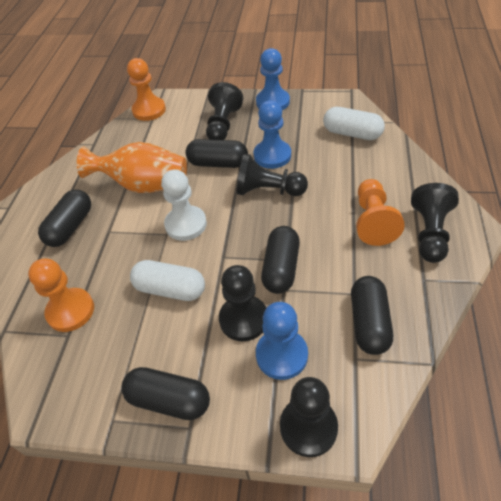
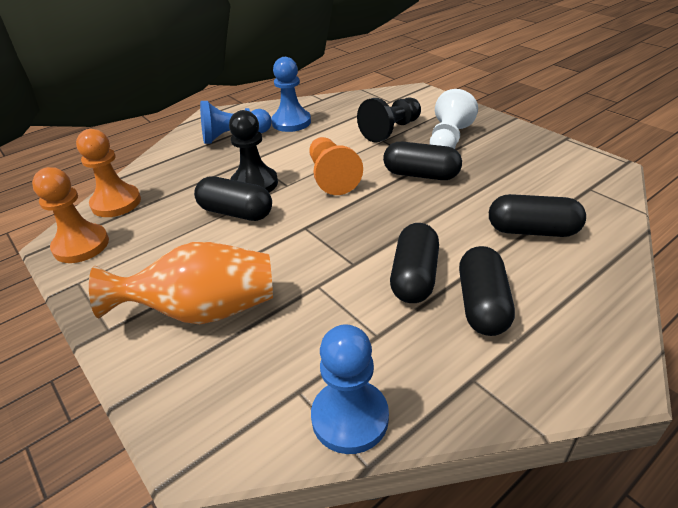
black pawn: [206,82,243,140] [219,265,266,341] [237,154,308,196] [280,377,338,457] [411,183,459,263] = 5 -> [229,110,278,193] [357,97,421,142] = 2
white capsule: [130,260,205,301] [323,107,385,140] = 2 -> none = 0

